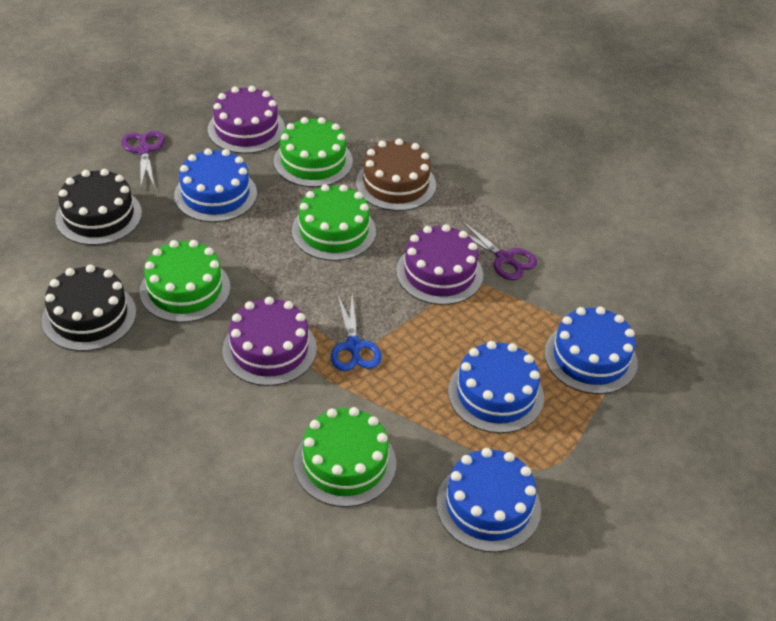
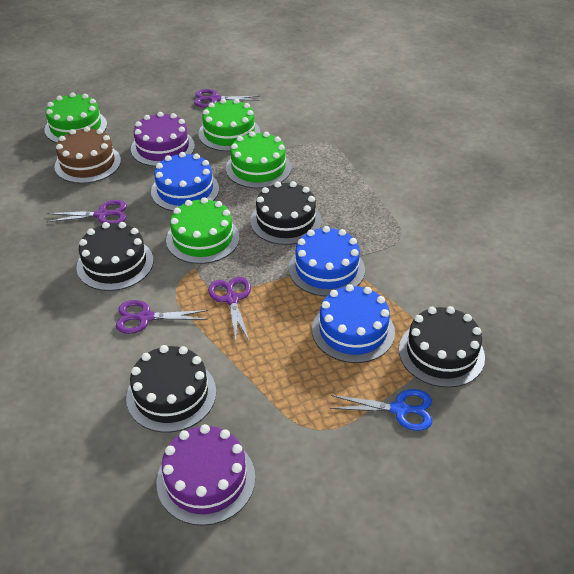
black cake: [42,264,136,351] [55,169,142,245] = 2 -> [77,222,153,291] [126,345,216,432] [250,181,322,245] [399,306,485,388] = 4
blue cake: [174,148,257,222] [437,448,541,552] [448,341,544,433] [544,306,638,394] = 4 -> [151,152,219,211] [289,226,365,296] [312,284,395,363] = 3
purple cake: [208,86,285,154] [223,297,317,386] [396,224,483,305] = 3 -> [131,112,195,167] [157,424,255,526] = 2
purple scissors: [122,130,165,188] [461,221,537,280] = 2 -> [46,200,127,224] [116,300,208,334] [194,89,260,107] [208,277,251,342] = 4

